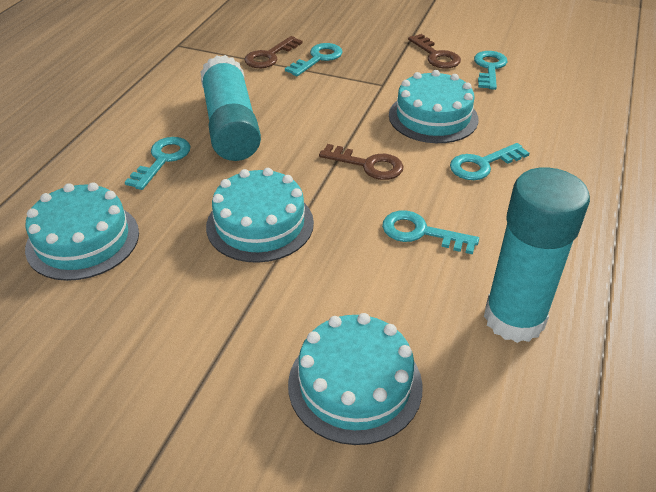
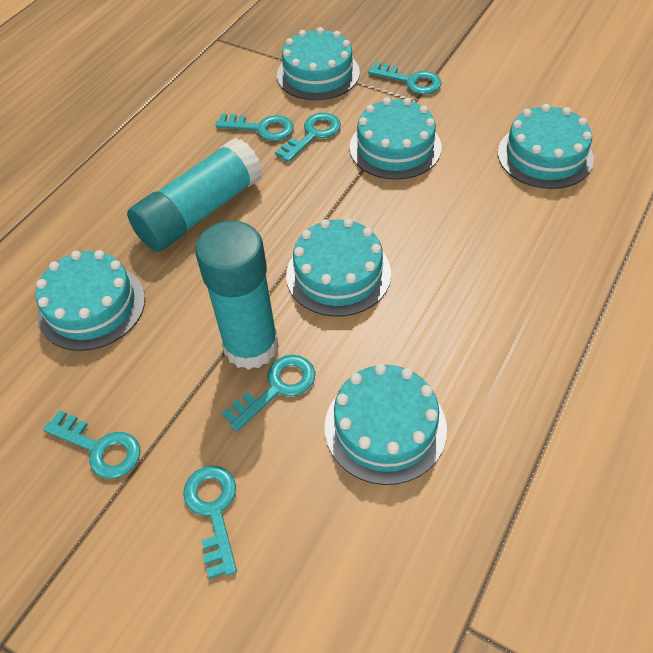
brown key: [245,36,303,68] [319,144,404,180] [408,34,461,69] = 3 -> none = 0
turquoise cake: [25,182,139,281] [206,168,314,263] [288,313,423,445] [389,70,478,143] = 4 -> [36,250,145,351] [277,27,360,100] [286,218,391,317] [325,364,447,485] [350,98,442,180] [498,104,594,189] = 6
turquoise key: [125,137,191,190] [285,43,343,76] [382,210,479,254] [450,143,529,180] [474,51,508,90] = 5 -> [43,410,140,479] [183,466,237,579] [215,114,294,141] [222,355,315,431] [275,113,341,162] [368,62,442,94] = 6

